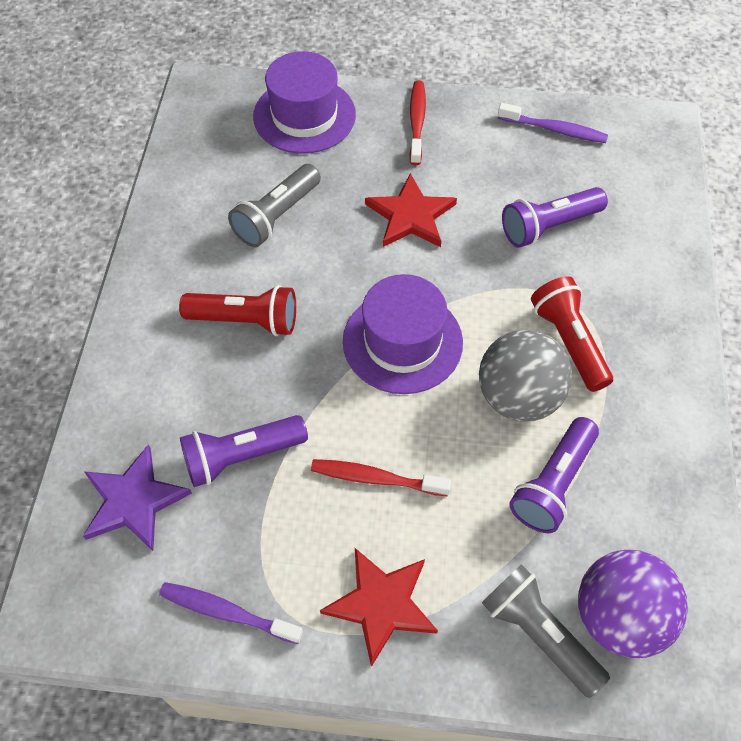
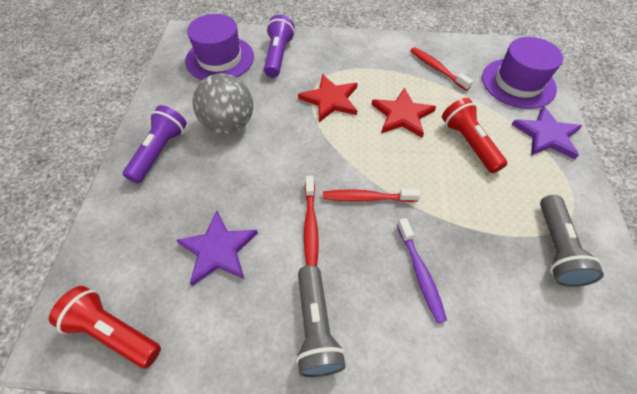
purple ball: [578,550,688,658] = 1 -> none = 0
purple flashlight: [180,415,308,487] [502,187,608,248] [509,417,599,533] = 3 -> [123,105,187,183] [264,15,295,78] = 2
purple star: [83,444,192,551] = 1 -> [176,210,258,286] [511,106,582,160] = 2
purple toothbrush: [159,582,303,644] [498,103,608,143] = 2 -> [397,218,447,323] = 1
red toothbrush: [311,459,451,496] [409,80,426,165] = 2 -> [304,176,319,266] [323,189,420,202] [410,47,473,91] = 3

